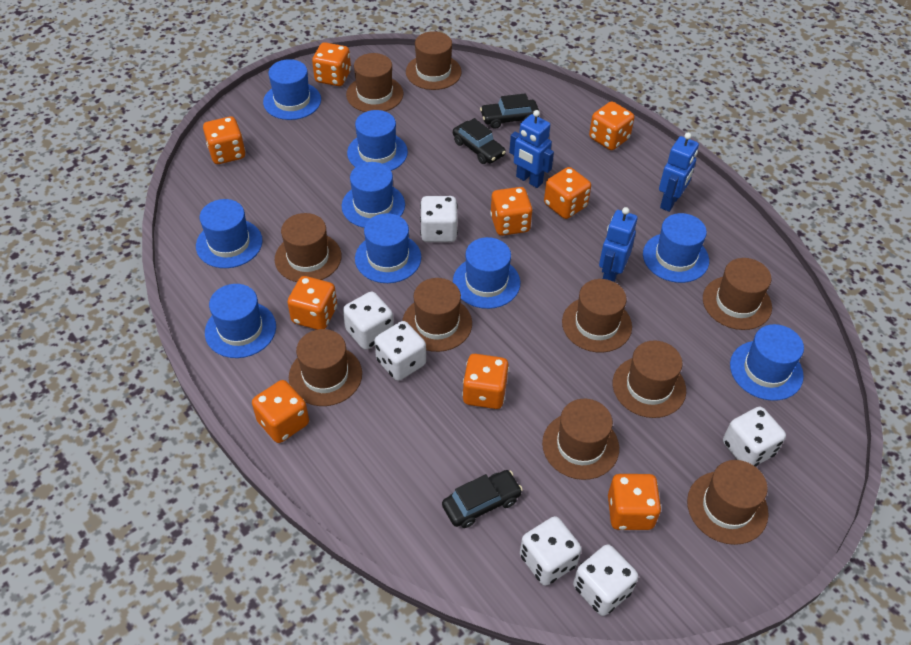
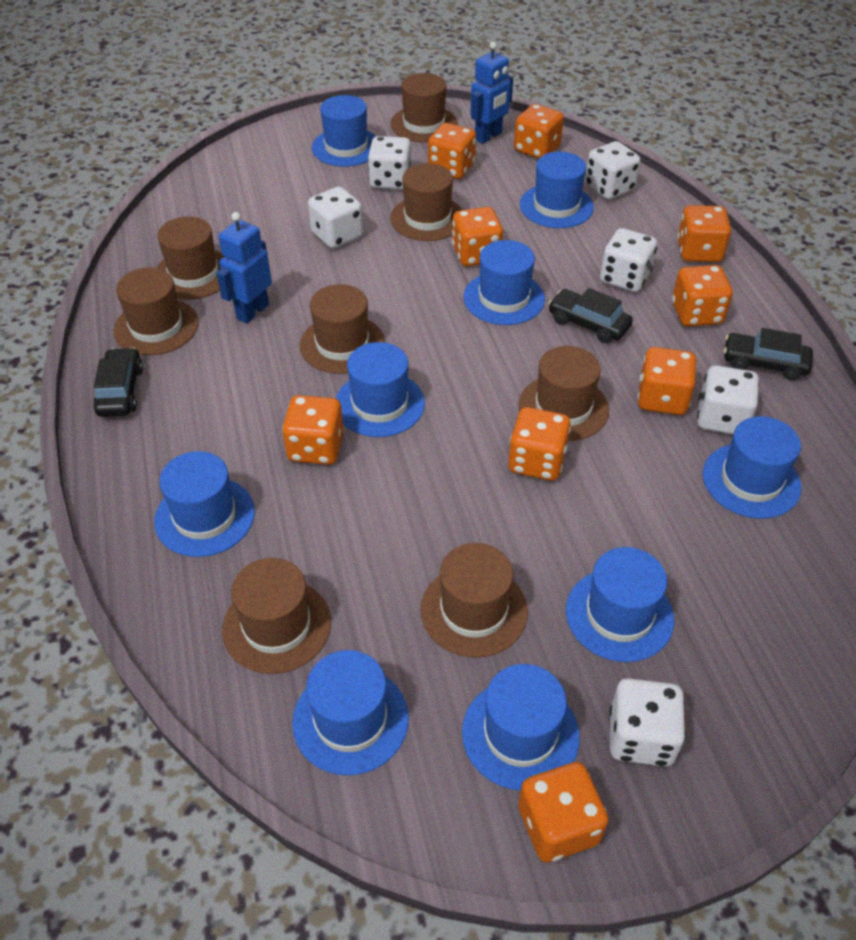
blue robot: [509,110,554,188] [599,207,638,282] [659,133,699,212] = 3 -> [216,212,272,324] [470,41,513,144] = 2
brown hat: [275,213,341,282] [289,329,362,406] [346,53,403,112] [402,278,472,352] [406,31,462,90] [542,399,619,480] [562,279,632,353] [613,340,686,418] [687,460,769,545] [703,258,772,330] = 10 -> [113,268,198,355] [156,217,224,300] [222,558,331,674] [300,284,385,374] [390,163,462,241] [391,73,458,142] [421,543,528,658] [518,346,609,441] = 8

